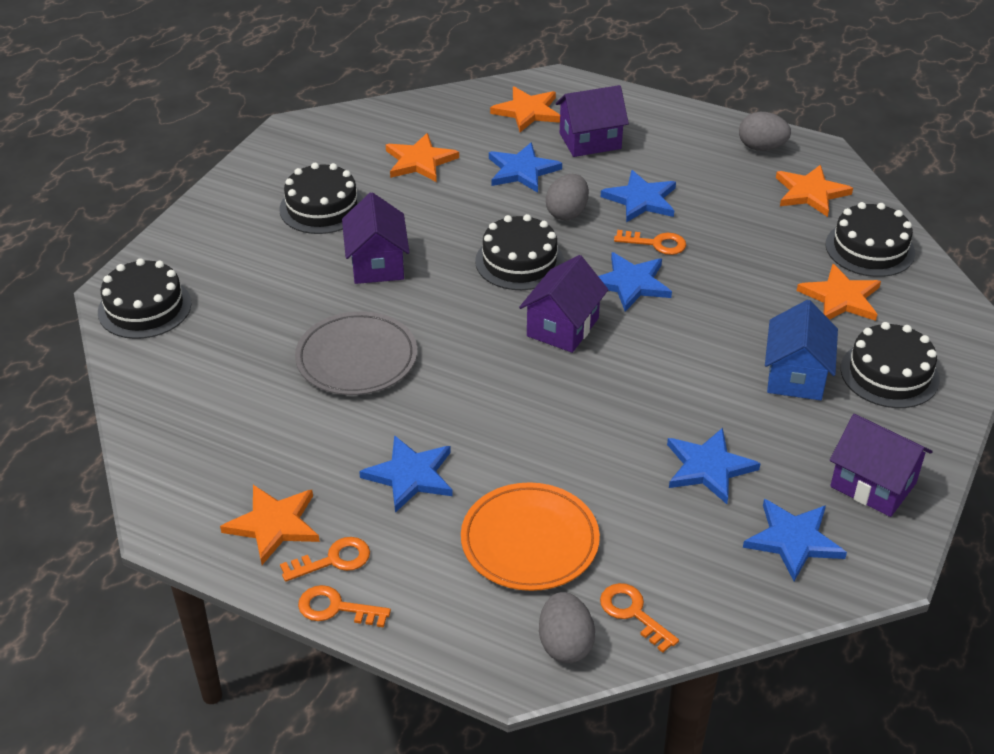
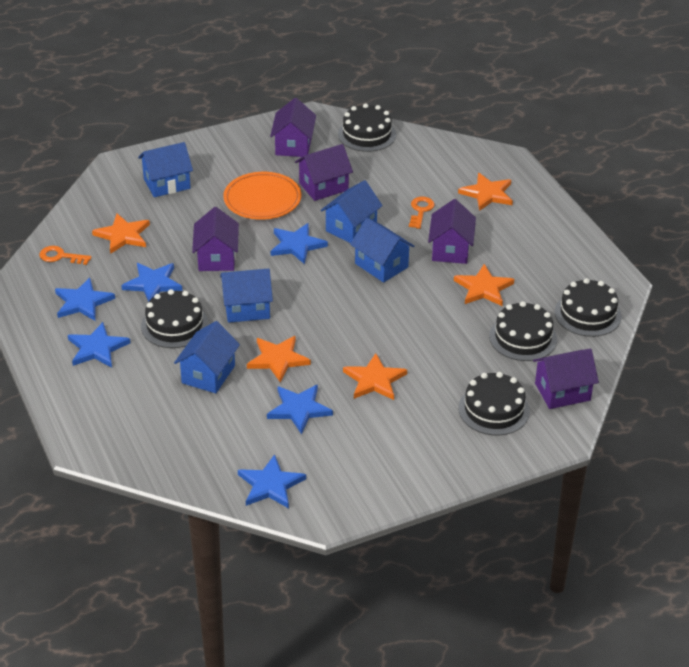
blue house: [765,300,838,400] = 1 -> [138,142,193,197] [174,321,240,393] [220,269,273,323] [321,180,383,243] [350,218,414,283] = 5
grey egg: [539,592,595,663] [546,174,589,220] [739,112,791,151] = 3 -> none = 0
grey plate: [295,311,417,395] = 1 -> none = 0
orange key: [280,537,370,582] [298,585,391,628] [600,583,679,653] [614,230,686,255] = 4 -> [39,246,92,265] [409,197,435,229] = 2
purple house: [342,192,409,284] [519,255,608,353] [556,85,629,157] [830,414,933,517] = 4 -> [192,207,239,271] [270,98,316,157] [295,144,353,201] [428,199,476,264] [533,349,599,409] = 5

